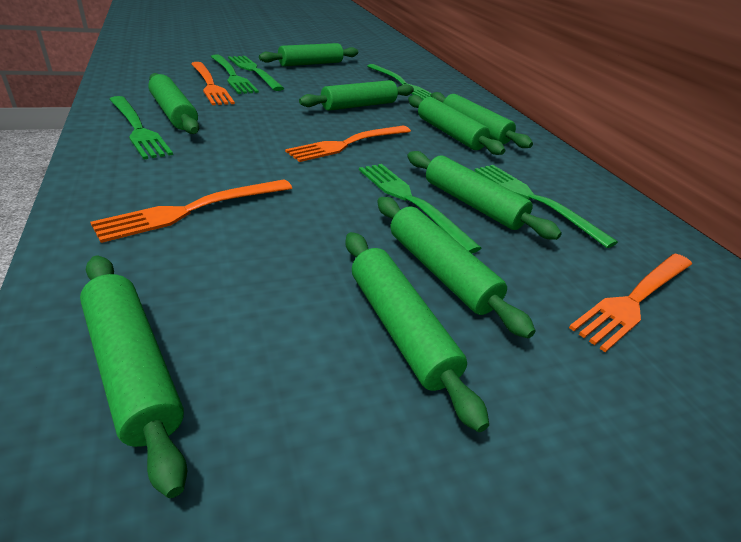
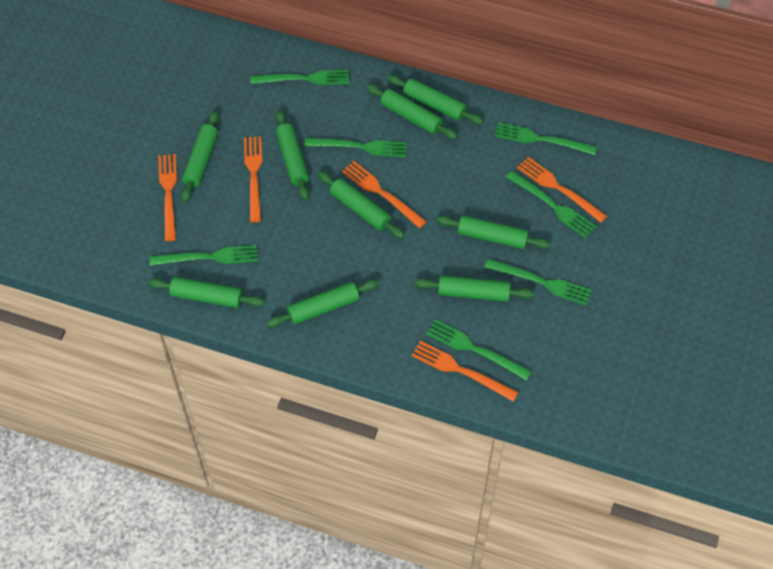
green fork: [109,96,173,159] [211,55,259,94] [228,56,284,91] [359,164,481,254] [367,64,432,100] [474,165,618,248] = 6 -> [150,245,258,266] [251,70,350,85] [305,138,407,157] [426,319,532,381] [485,259,592,305] [494,122,597,155] [506,171,596,238] = 7
orange fork: [90,179,292,243] [191,62,235,105] [285,126,411,162] [569,254,692,352] = 4 -> [158,154,177,241] [244,136,262,222] [342,161,427,228] [411,341,519,402] [517,157,607,223] = 5

